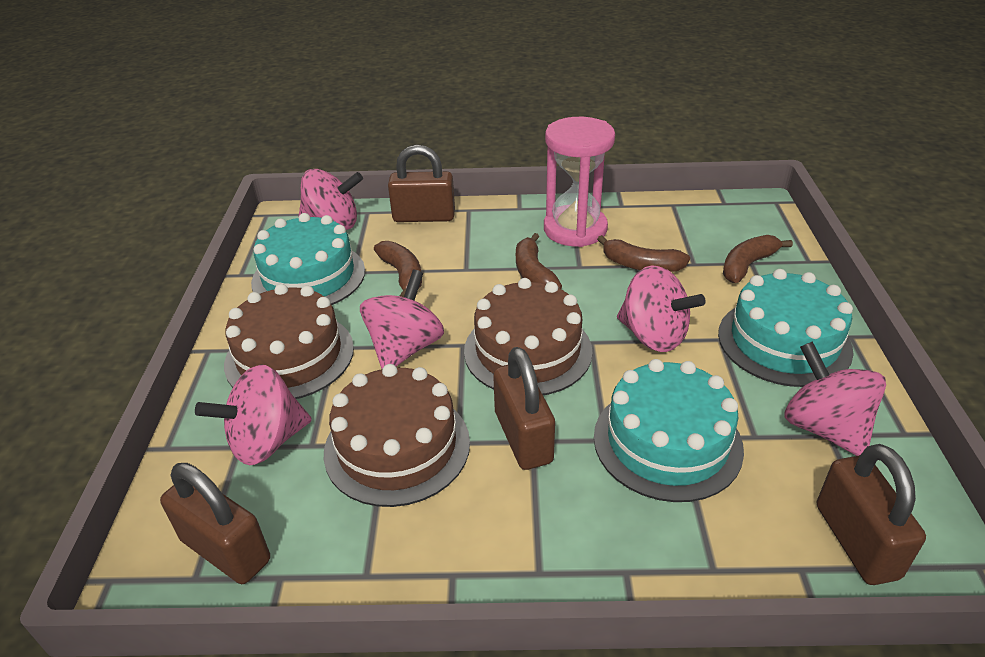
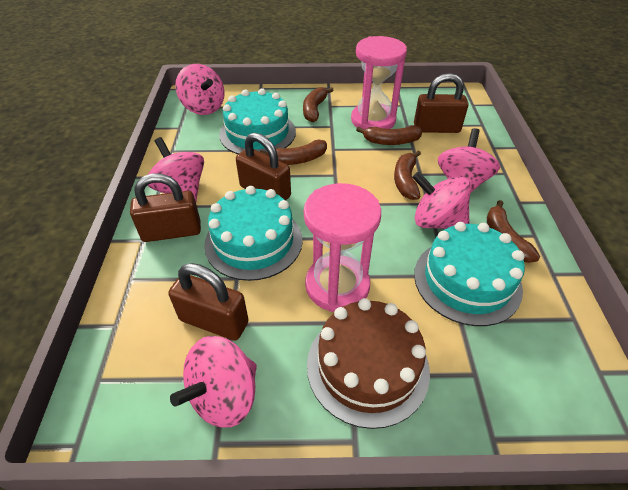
brown banana: [374,241,422,297] [516,233,562,289] [597,235,690,272] [723,235,793,283] = 4 -> [260,140,327,165] [303,87,334,122] [356,126,422,145] [394,151,421,200] [487,200,540,263] = 5
brown cake: [224,284,354,399] [324,364,470,507] [464,278,593,395] = 3 -> [307,298,430,429] = 1
pink hourglass: [544,117,615,247] = 1 -> [304,183,381,312] [351,36,407,129] = 2

